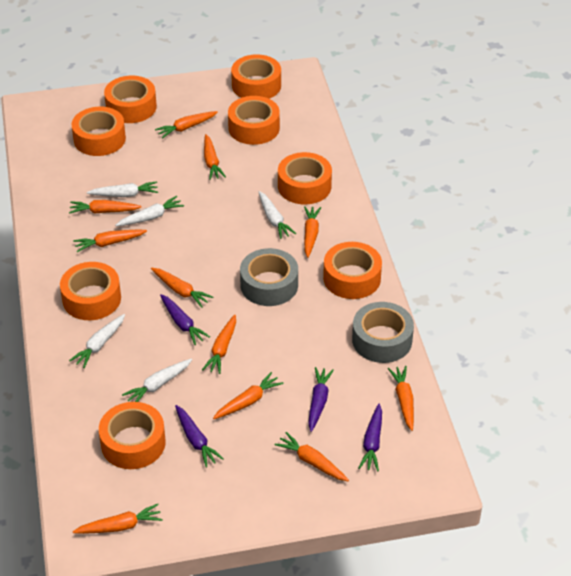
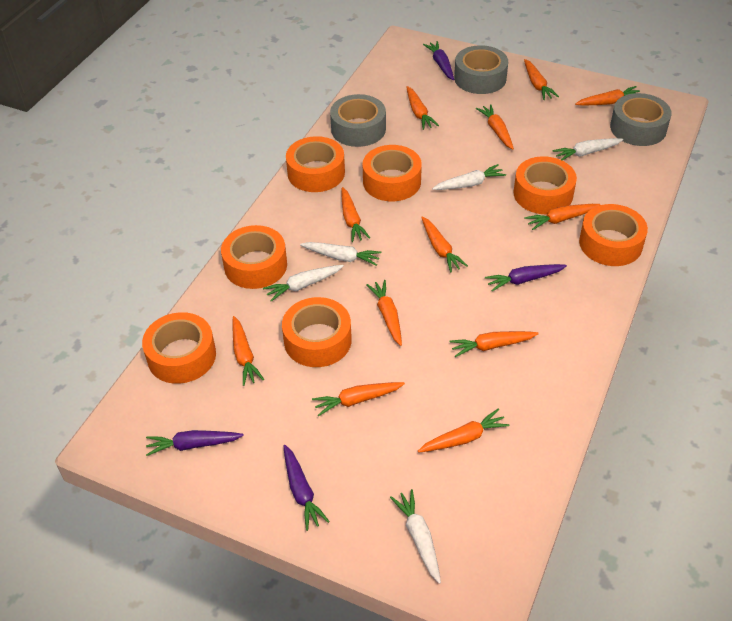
grey tape: [240,248,298,306] [352,302,414,363] = 2 -> [330,94,386,147] [454,45,508,94] [610,93,672,146] = 3
orange carrot: [69,200,142,214] [73,229,147,252] [73,504,163,534] [151,268,213,308] [155,111,218,139] [202,315,236,374] [204,134,226,180] [213,372,283,419] [274,432,349,481] [304,206,321,258] [388,366,414,431] = 11 -> [232,316,264,386] [312,382,405,416] [341,187,370,242] [366,280,402,346] [407,86,439,130] [418,409,510,453] [421,217,468,273] [449,331,539,357] [476,104,514,150] [524,59,559,100] [524,204,600,230] [575,86,640,106] = 12
orange tape: [60,262,121,320] [72,107,126,156] [99,402,166,469] [104,76,157,123] [228,96,280,145] [231,54,281,99] [278,152,332,204] [323,242,382,299] = 8 -> [142,312,216,384] [221,225,287,289] [282,297,352,367] [286,136,345,192] [363,145,422,201] [514,156,577,214] [579,204,648,266] = 7

